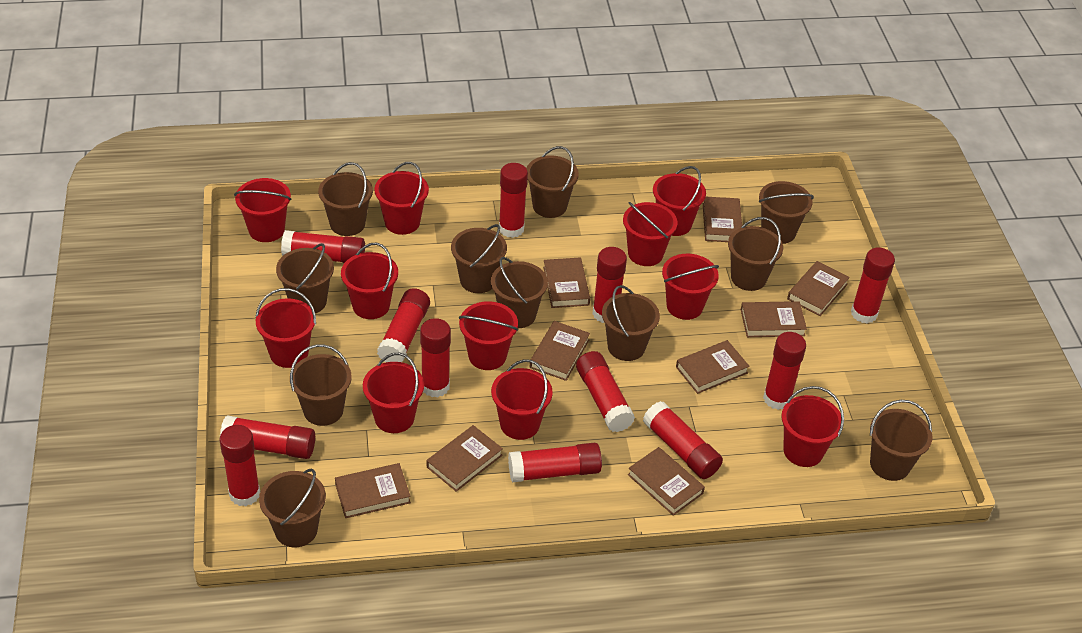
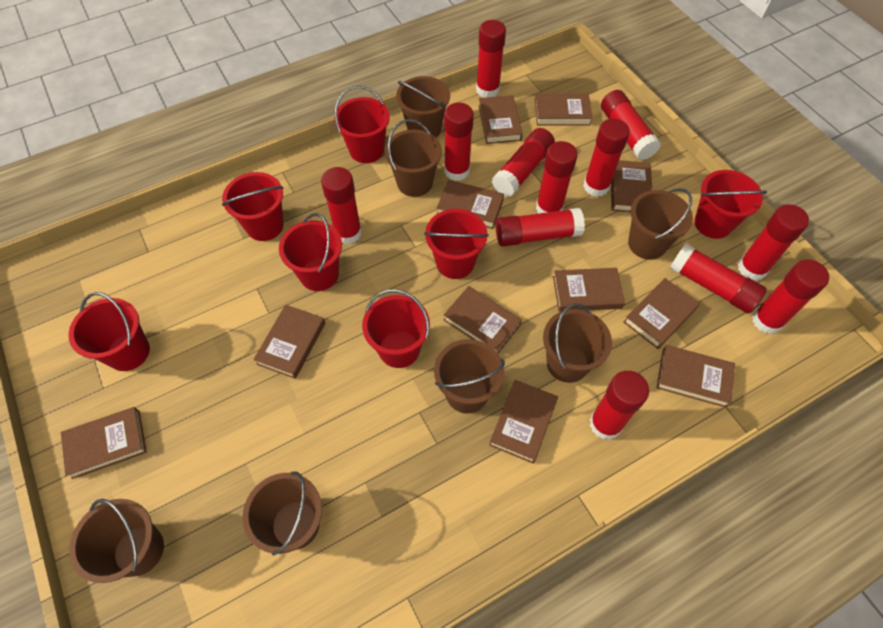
brown book: [335,463,411,518] [427,425,503,492] [530,321,590,381] [543,257,590,308] [628,447,705,516] [676,340,750,394] [703,197,742,242] [741,301,807,337] [787,261,850,316] = 9 -> [61,407,147,479] [253,305,325,379] [437,180,504,229] [444,286,522,354] [478,95,523,144] [489,380,558,464] [535,93,593,126] [553,268,625,312] [611,160,652,212] [623,278,700,349] [657,345,735,408] = 11
brown bucket: [259,469,326,547] [276,243,334,313] [290,344,352,426] [318,162,373,236] [451,224,507,293] [491,257,548,328] [526,146,579,218] [602,285,660,361] [728,217,783,291] [759,181,814,244] [870,400,932,481] = 11 -> [69,499,164,583] [243,472,322,555] [385,119,442,197] [396,76,450,137] [434,339,505,414] [543,303,612,383] [628,188,693,260] = 7
red bucket: [234,178,291,242] [255,288,316,368] [341,243,398,319] [363,353,424,433] [374,162,429,235] [459,301,518,370] [491,359,553,440] [623,202,677,266] [653,166,706,236] [662,254,719,320] [781,386,844,467] = 11 -> [68,292,150,371] [222,172,284,241] [279,213,342,291] [334,86,390,163] [362,289,430,368] [424,209,489,279] [694,170,767,239] = 7

